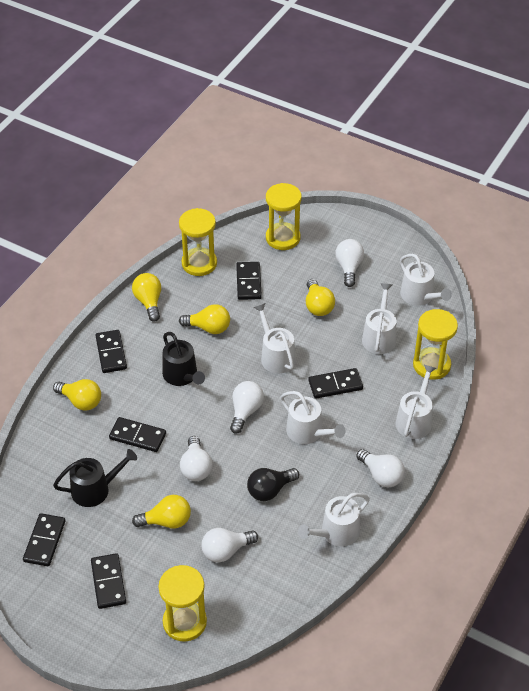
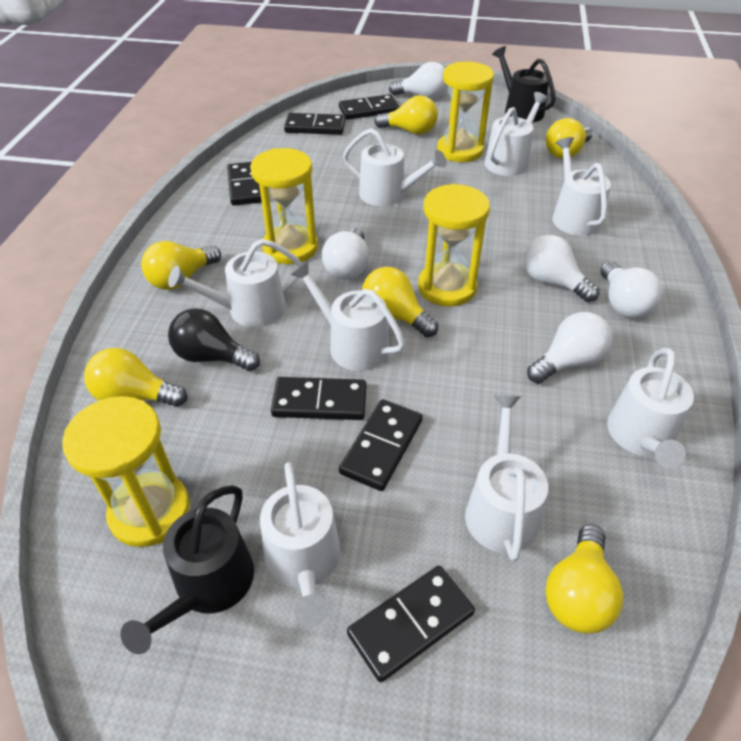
white watering can: [254,303,296,374] [280,391,346,444] [298,493,370,547] [362,283,396,354] [396,365,436,439] [400,254,452,306] = 6 -> [168,239,303,327] [260,462,340,627] [291,262,405,371] [343,128,446,206] [465,395,548,561] [485,92,549,176] [552,137,611,236] [607,348,694,468] = 8
yellow light bulb: [53,379,101,411] [132,273,161,322] [132,495,191,528] [179,304,230,334] [306,279,335,316] = 5 -> [84,348,187,407] [141,241,221,290] [362,267,438,337] [374,95,438,135] [545,524,623,634] [546,118,592,159] = 6

